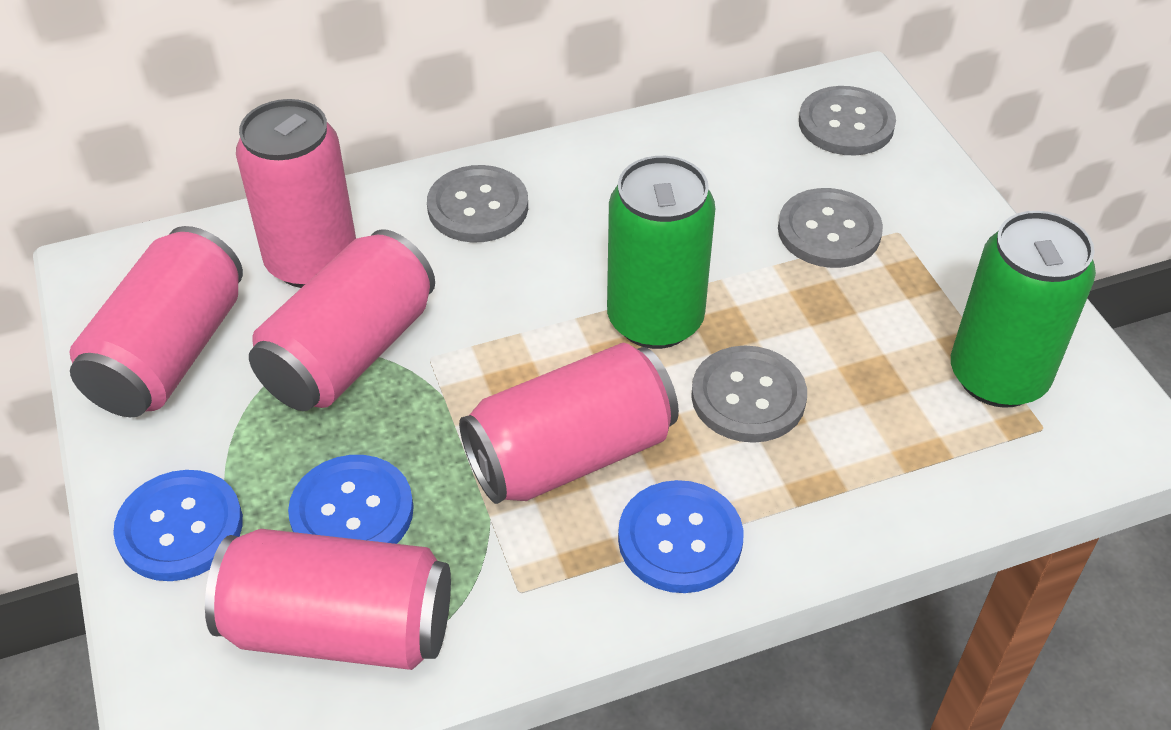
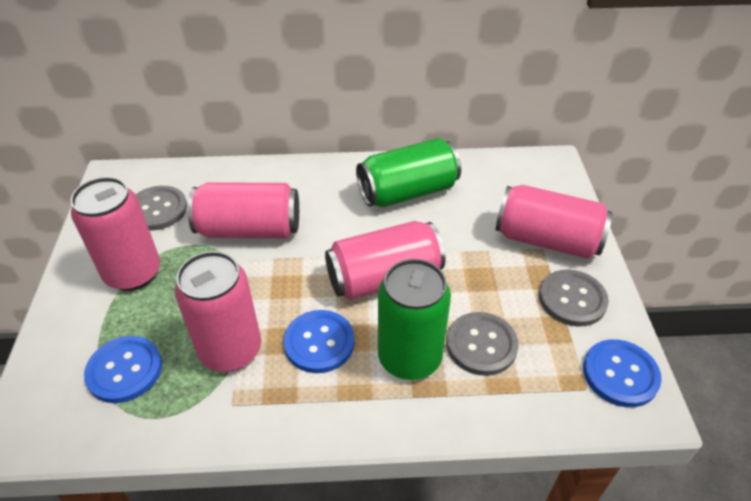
grey button: [427,165,528,243] [691,346,807,443] [778,188,883,268] [799,86,896,156] = 4 -> [135,186,187,230] [446,312,519,376] [539,269,609,326] = 3

